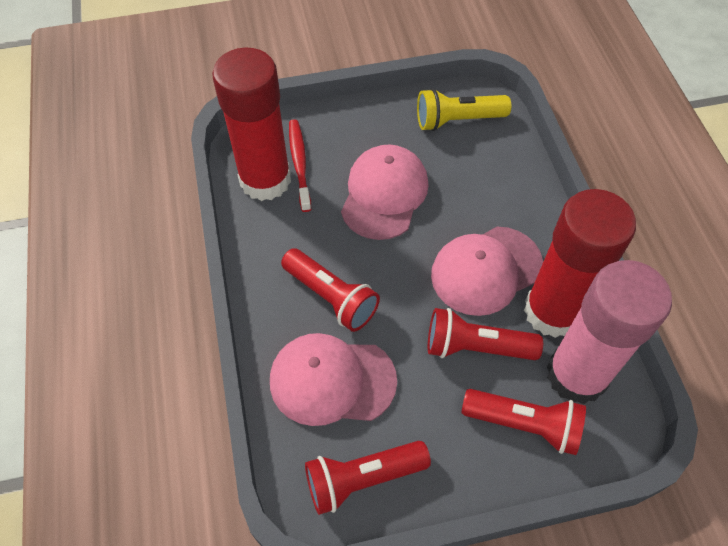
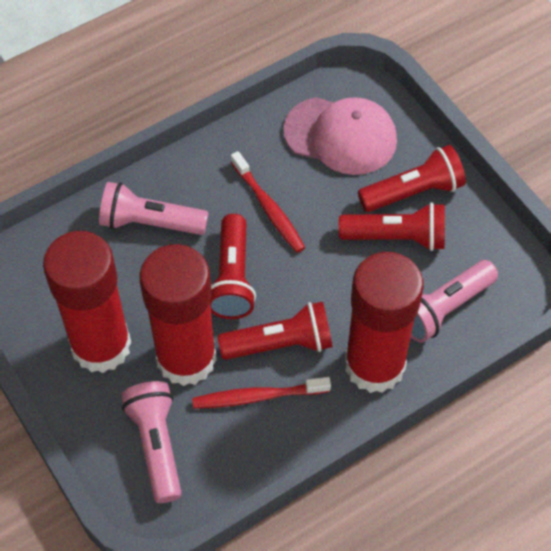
pink cap: [270,333,397,426] [341,144,429,240] [431,227,543,316] = 3 -> [283,97,397,175] = 1
pink flashlight: none = 0 -> [99,182,209,235] [121,381,182,503] [411,260,498,343] = 3
pink glue stick: [547,260,672,404] = 1 -> none = 0
red glue stick: [212,47,291,201] [524,189,636,338] = 2 -> [43,231,131,373] [140,244,217,386] [345,252,423,393] = 3
red toothbrush: [289,119,311,212] = 1 -> [192,377,331,408] [231,151,305,253] = 2
yellow flashlight: [417,88,511,131] = 1 -> none = 0

